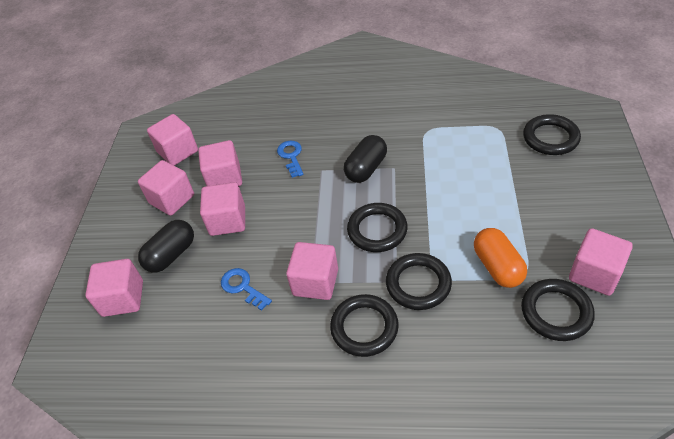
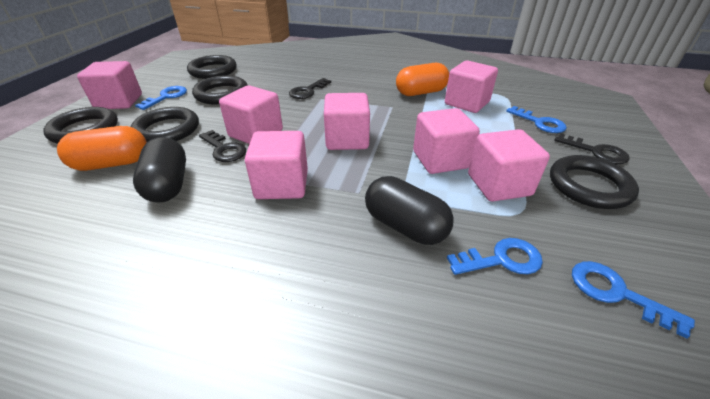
black key: none = 0 -> [199,130,246,162] [289,78,331,99] [554,133,630,164] = 3
blue key: [221,268,272,311] [277,141,304,178] = 2 -> [135,86,187,110] [447,238,543,275] [506,106,567,133] [572,261,695,339] = 4
orange capsule: [474,228,527,288] = 1 -> [57,126,147,171] [396,63,449,96] = 2

